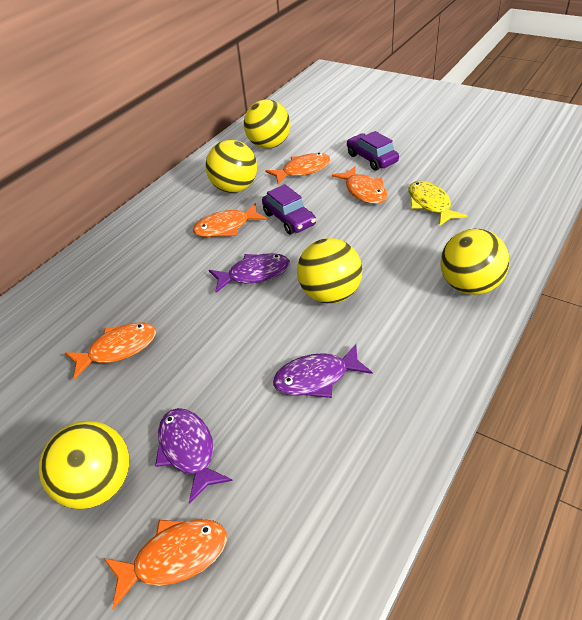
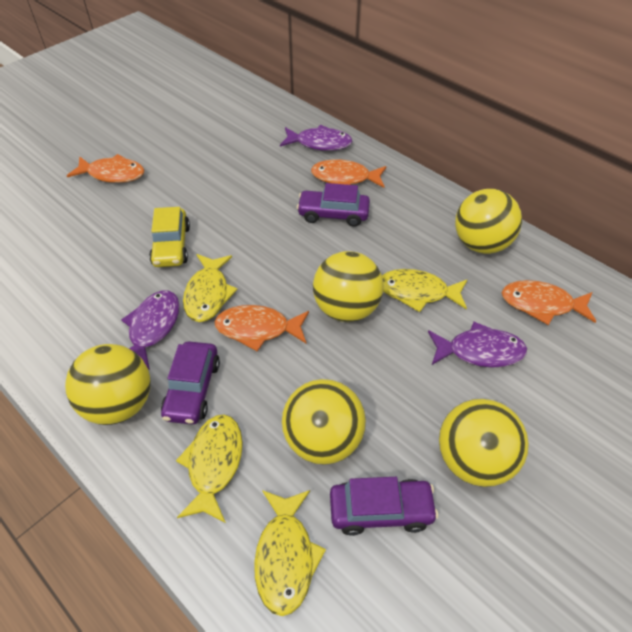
orange fish: [65,322,156,380] [104,519,227,610] [193,203,267,237] [265,153,331,184] [332,166,387,204] = 5 -> [67,154,144,183] [215,305,309,351] [311,159,386,188] [502,280,596,325] = 4
purple car: [262,184,316,234] [347,131,399,171] = 2 -> [161,341,220,425] [297,183,370,227] [330,477,438,536] = 3
yellow car: none = 0 -> [149,207,190,267] = 1
yellow fish: [408,181,467,226] = 1 -> [176,414,243,523] [183,254,238,322] [254,490,326,616] [382,269,468,312] = 4

